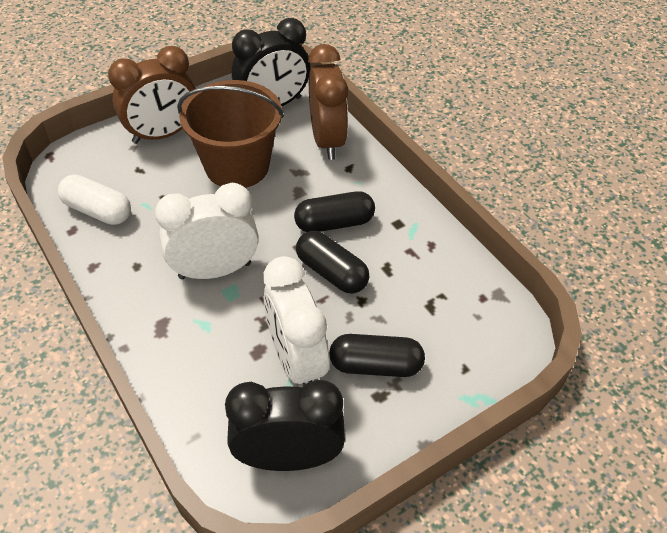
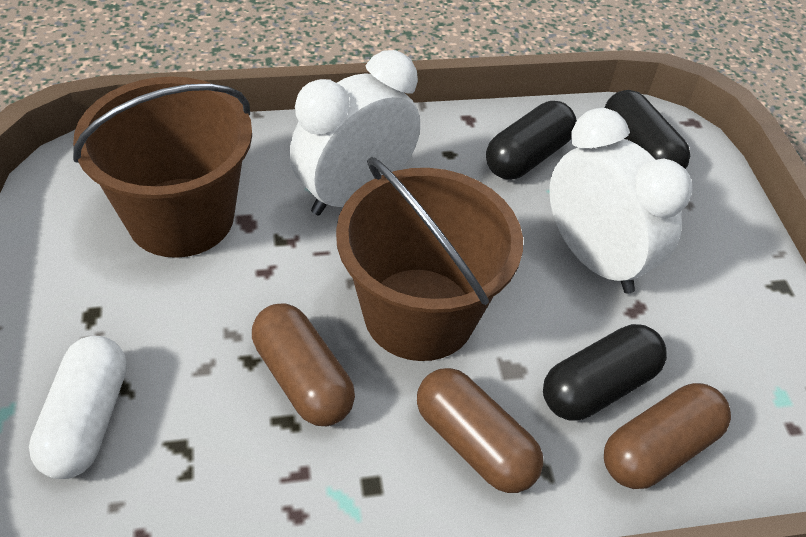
black clock: [225,379,345,471] [232,18,310,106] = 2 -> none = 0
brown bucket: [177,80,284,188] = 1 -> [73,76,252,258] [336,157,523,361] = 2
brown capsule: none = 0 -> [252,303,355,426] [417,368,543,493] [604,383,731,489] = 3
brown clock: [108,46,196,144] [308,44,348,160] = 2 -> none = 0

